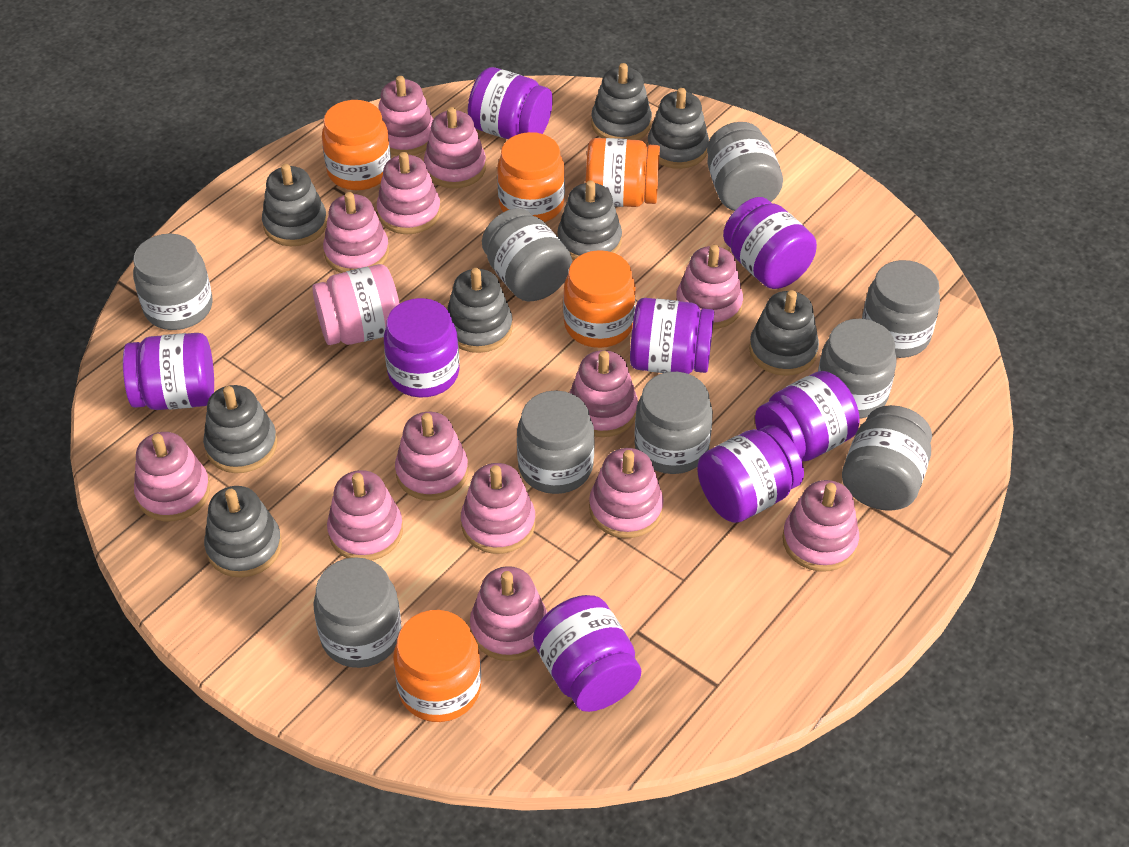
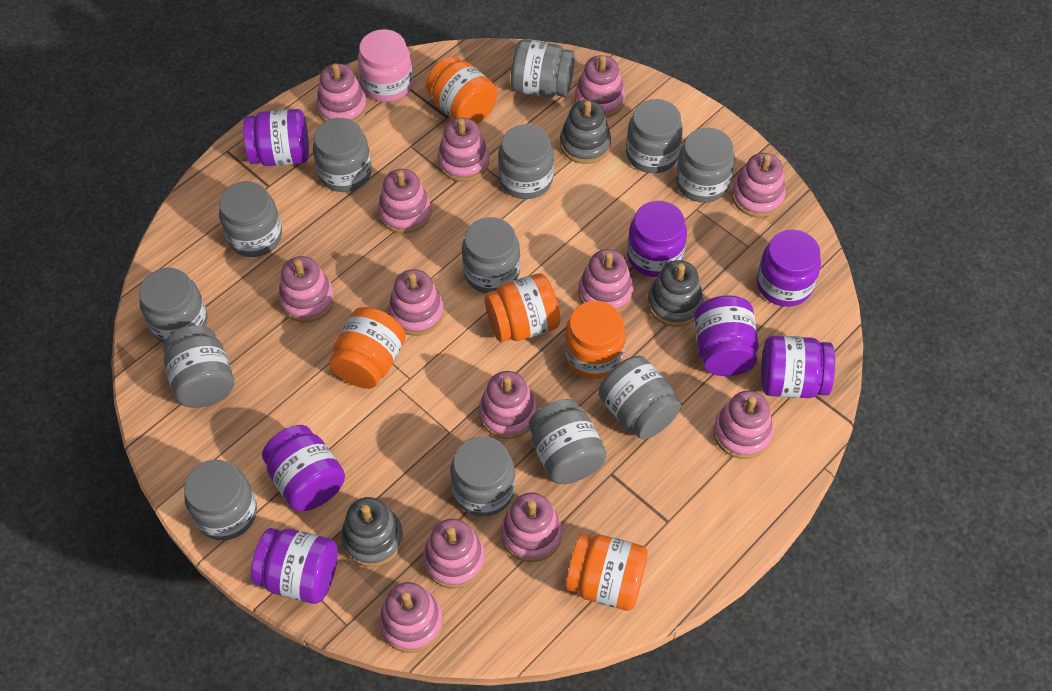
grey jar: [133,234,213,330] [313,557,402,668] [482,208,572,301] [517,390,595,494] [634,372,713,474] [707,122,783,211] [818,319,897,419] [842,405,932,511] [862,260,940,358] = 9 -> [139,268,208,343] [163,325,234,408] [184,460,257,540] [219,181,282,257] [313,118,372,192] [450,436,515,517] [462,217,520,293] [498,124,554,199] [511,39,575,98] [529,399,607,484] [598,356,681,440] [626,99,683,173] [676,128,735,203] = 13
grey stacking toy: [203,385,277,473] [204,486,282,578] [262,164,327,246] [447,268,513,353] [557,180,622,260] [591,63,652,140] [647,88,709,169] [749,290,819,376] = 8 -> [341,497,403,567] [560,100,611,164] [647,260,704,327] = 3
purple jar: [123,333,214,410] [384,298,460,398] [468,67,553,139] [533,595,641,712] [630,298,714,374] [697,425,804,523] [723,197,817,289] [755,371,859,461] = 8 -> [243,109,309,166] [251,528,338,604] [262,425,345,511] [627,201,687,277] [694,295,759,376] [757,230,821,307] [761,336,835,398] = 7

